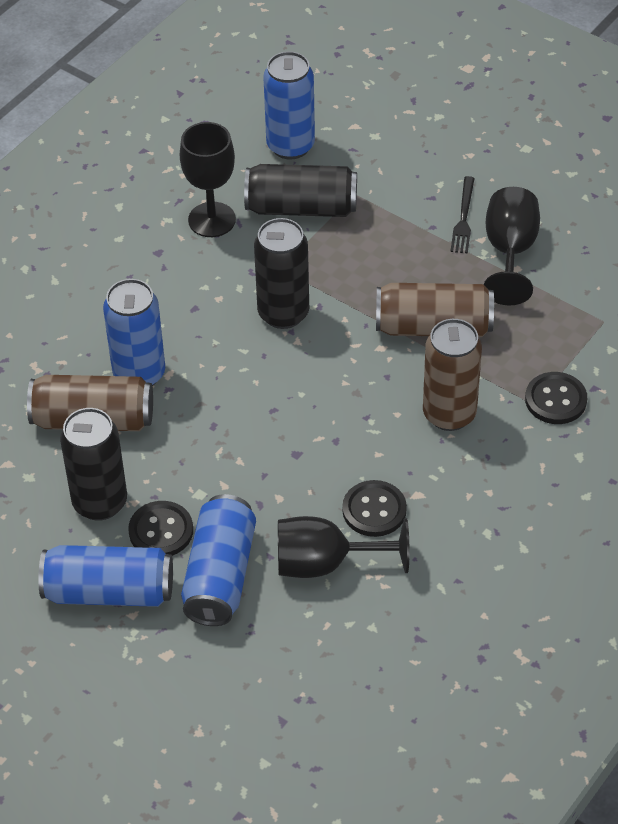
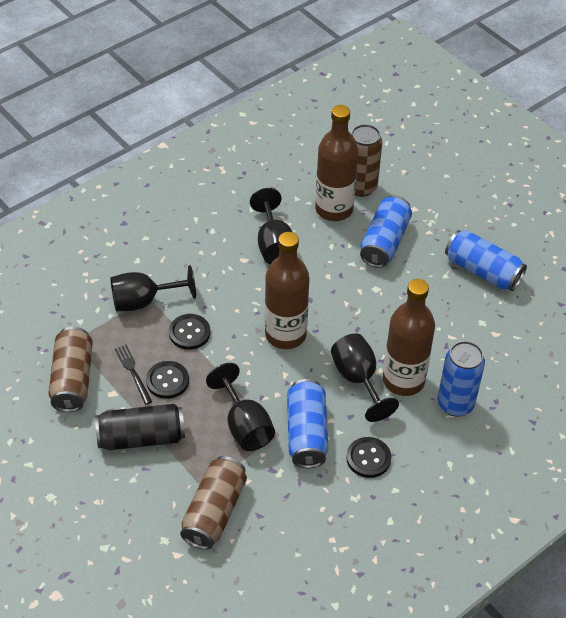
black can: [60,408,127,521] [244,164,357,217] [254,218,309,329] = 3 -> [95,404,185,450] = 1
black goblet: [180,122,236,237] [278,516,409,578] [484,187,540,305] = 3 -> [111,265,196,311] [206,363,275,451] [250,188,292,264] [331,333,399,422] = 4
brown bottle: none = 0 -> [265,232,310,349] [315,105,358,221] [383,279,435,396] = 3

